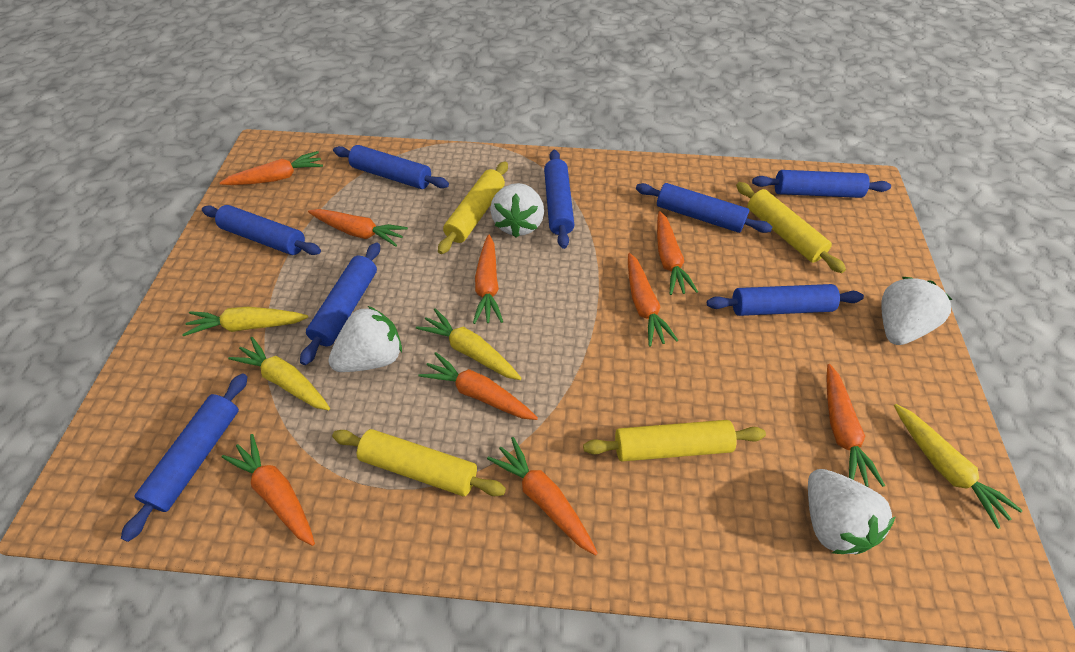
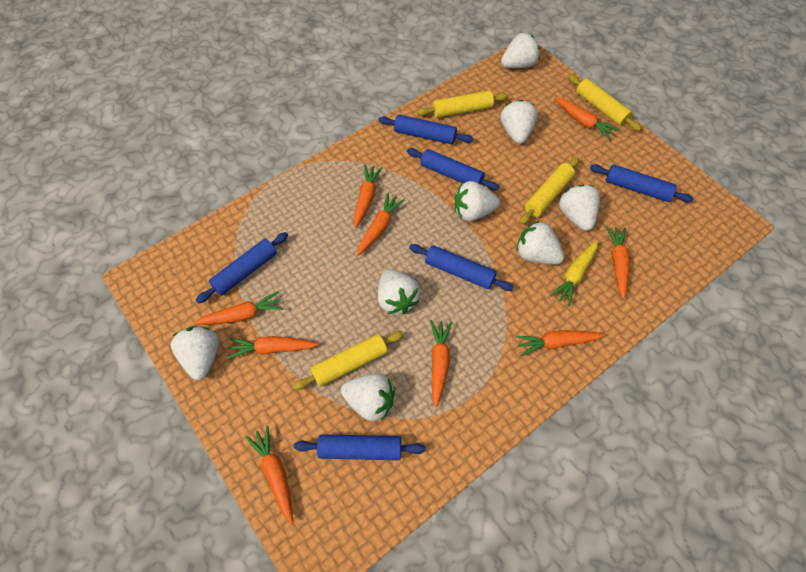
blue rolling pin: [121,373,248,542] [202,205,321,255] [300,242,380,365] [333,145,449,189] [544,150,574,249] [636,183,773,233] [707,284,864,316] [752,170,891,198] = 8 -> [196,232,288,304] [294,434,425,460] [378,115,473,144] [407,148,499,190] [409,244,514,291] [590,164,694,202] = 6
white strawberry: [328,306,402,372] [490,183,544,238] [808,469,896,554] [881,277,953,345] = 4 -> [171,326,219,380] [341,373,395,421] [378,269,420,314] [455,181,500,221] [501,33,540,68] [501,100,538,144] [516,221,564,264] [559,184,600,231] = 8
yellow carrot: [182,307,308,336] [228,337,330,411] [416,308,522,380] [894,404,1023,529] = 4 -> [550,241,598,306] = 1

